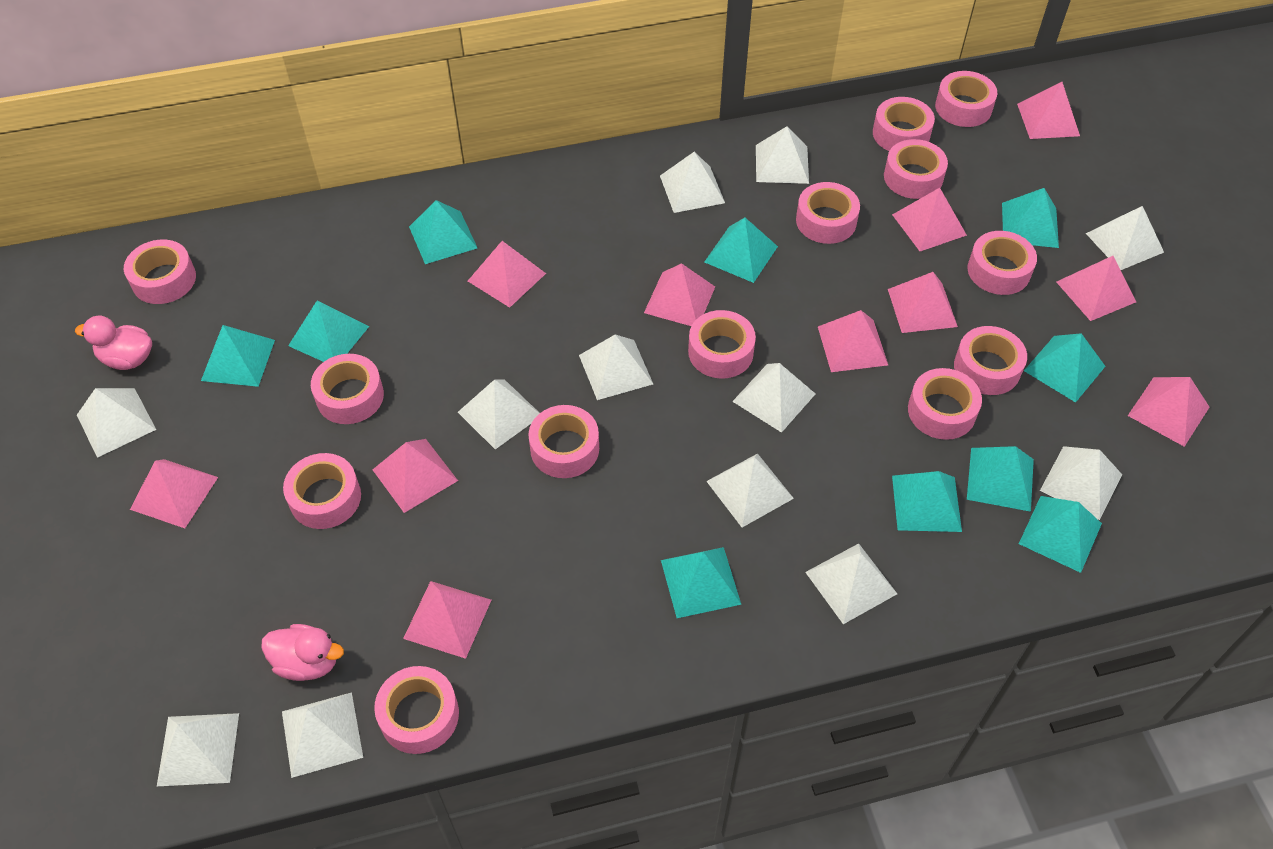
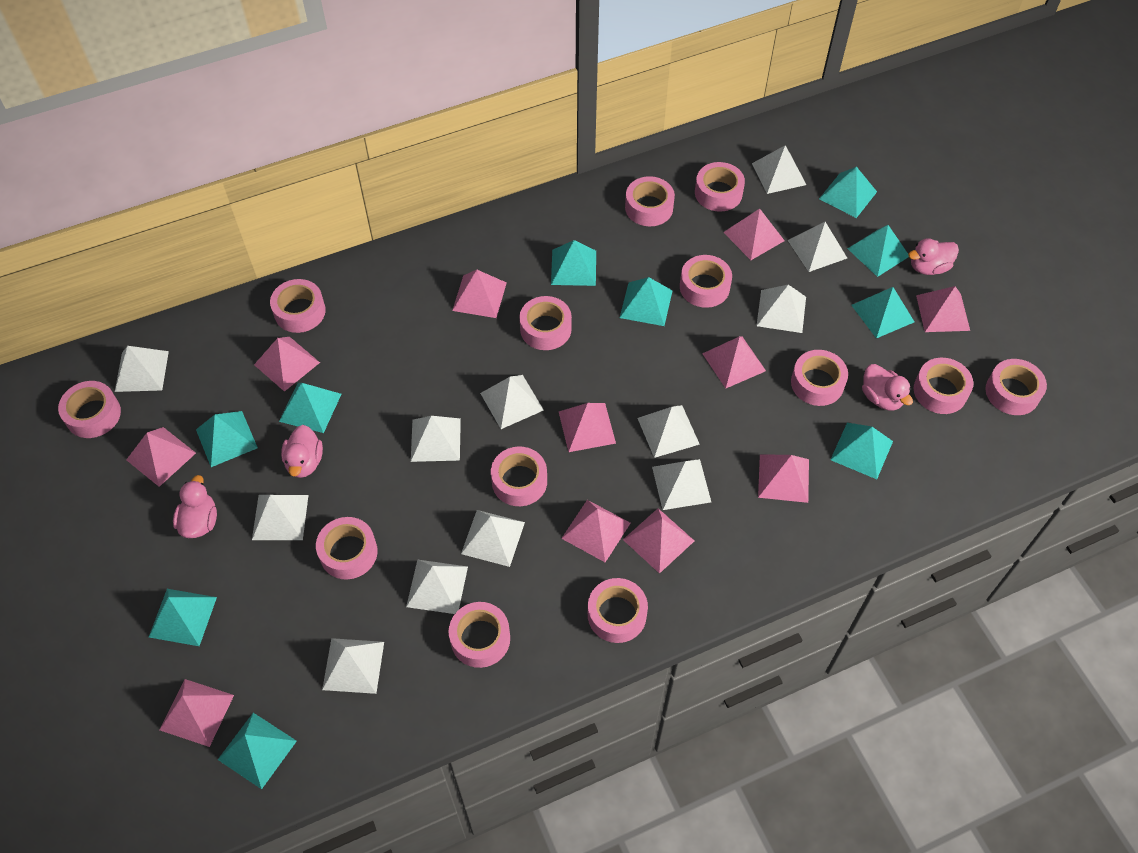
pink duck: [75,316,152,370] [261,624,344,681] = 2 -> [173,475,217,538] [281,425,323,478] [862,364,913,411] [908,238,959,275] = 4

